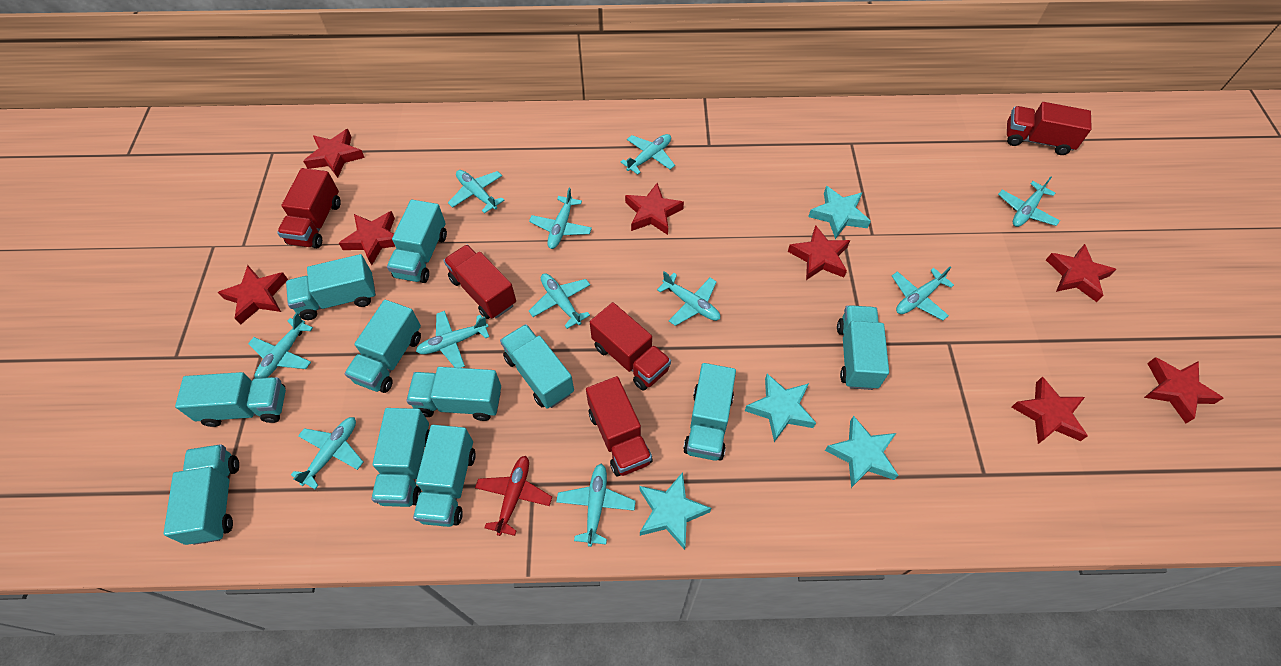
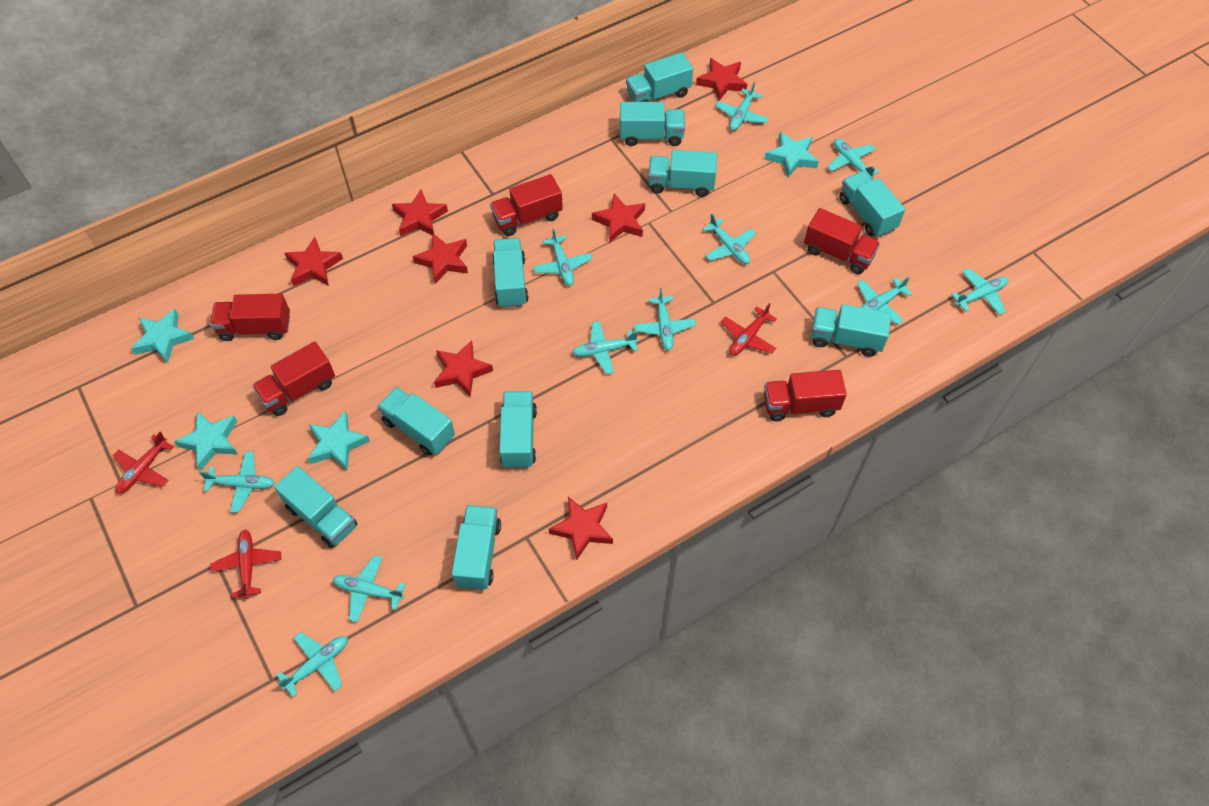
red plane: [475,456,552,536] = 1 -> [113,432,174,494] [211,529,281,599] [721,303,777,356] = 3
red star: [218,265,288,325] [303,129,365,178] [339,211,395,265] [625,183,684,235] [788,225,850,280] [1011,377,1088,444] [1046,244,1117,302] [1144,357,1224,423] = 8 -> [284,237,343,286] [392,190,448,236] [412,233,468,284] [434,340,493,397] [549,497,613,560] [592,194,645,243] [696,58,747,101] = 7
turquoise truck: [163,444,239,545] [175,372,286,427] [286,254,376,320] [345,300,421,393] [371,408,429,507] [387,200,447,283] [406,367,501,421] [413,425,476,527] [500,324,574,409] [683,363,736,461] [837,305,889,390] = 11 -> [274,466,357,548] [377,387,455,456] [452,505,501,590] [492,238,529,308] [499,391,537,468] [620,102,685,146] [626,52,693,102] [648,150,717,197] [811,304,891,357] [839,171,905,237] = 10

